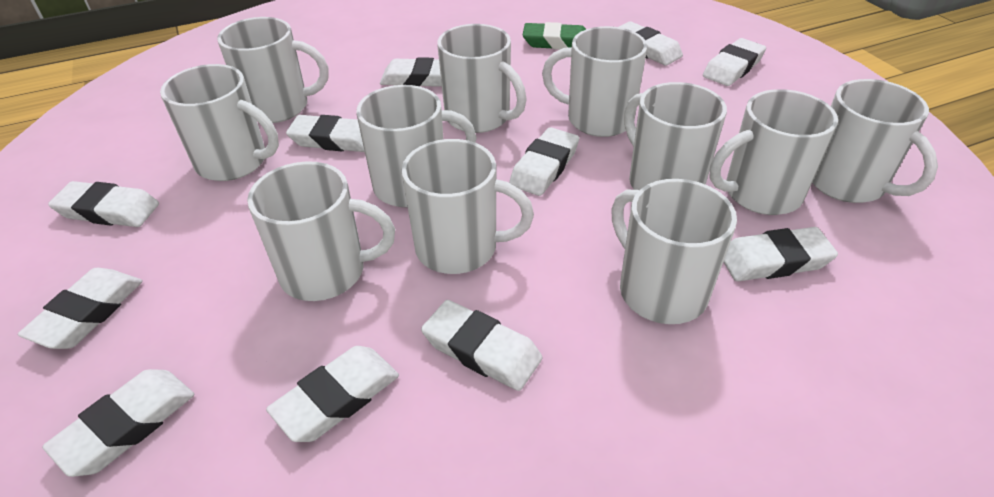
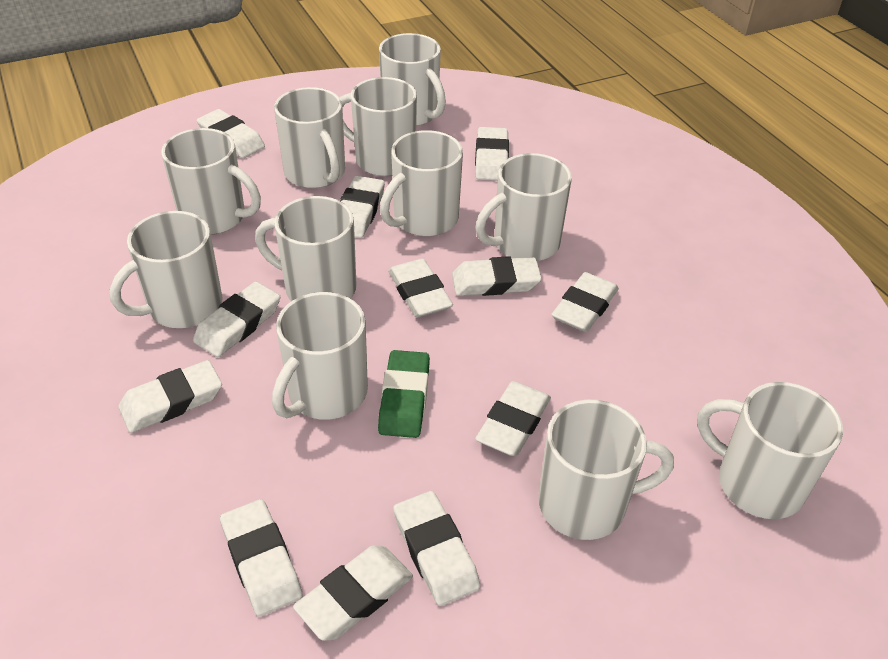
white eraser: [18,268,143,349] [42,369,194,477] [48,181,159,227] [266,346,399,442] [286,115,365,152] [380,57,442,87] [421,300,543,391] [509,127,579,196] [619,22,683,66] [703,38,766,86] [724,227,838,281] = 11 -> [118,360,222,433] [193,282,280,357] [197,109,265,158] [220,499,303,617] [293,545,413,641] [340,176,385,238] [388,259,453,317] [393,491,480,606] [452,256,542,296] [475,127,509,181] [475,381,551,456] [551,272,619,332] = 12

